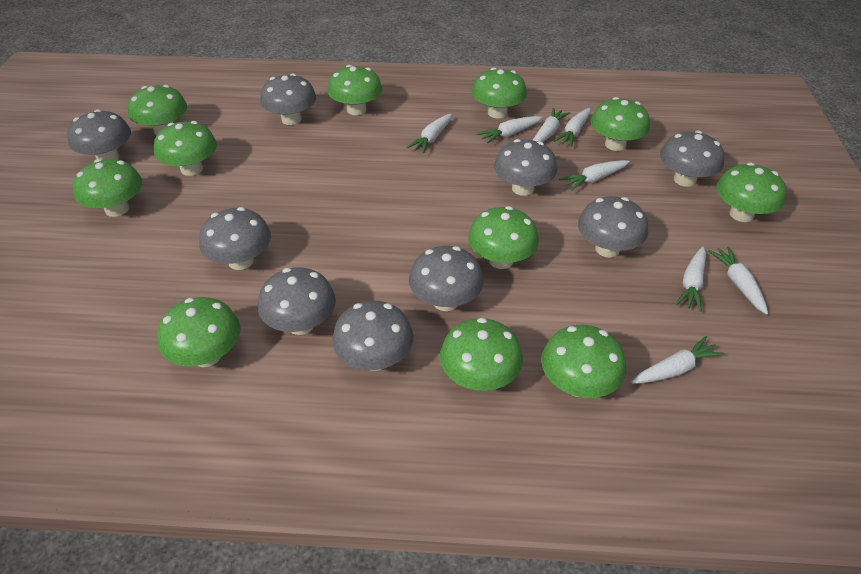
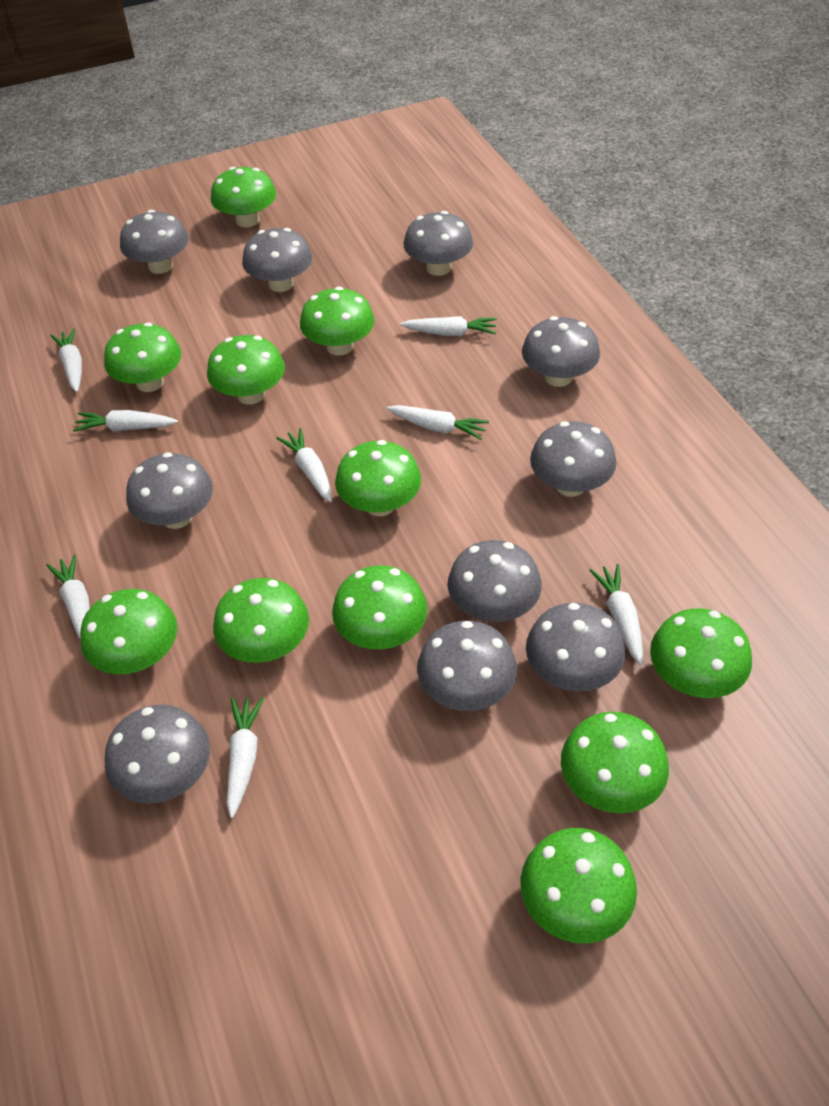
grey mushroom: [67,109,131,160] [199,207,271,270] [258,267,336,335] [260,73,316,125] [332,301,414,371] [409,246,484,311] [494,139,557,196] [578,196,648,257] [660,130,725,187] = 9 -> [105,705,210,804] [120,210,189,274] [126,452,213,529] [242,228,312,292] [404,211,473,276] [417,621,517,711] [447,540,542,622] [522,316,600,387] [526,603,626,692] [530,421,617,497] = 10

